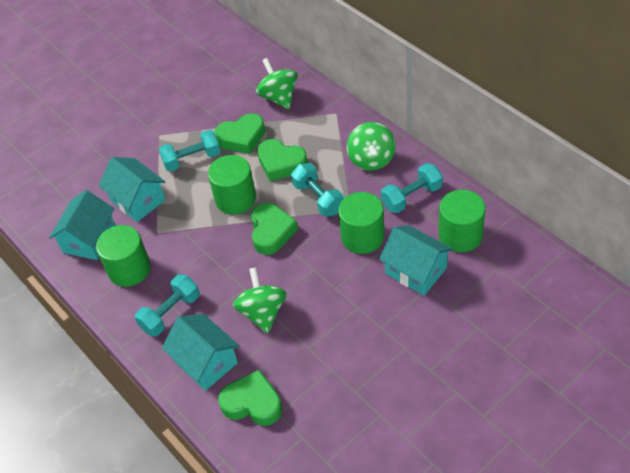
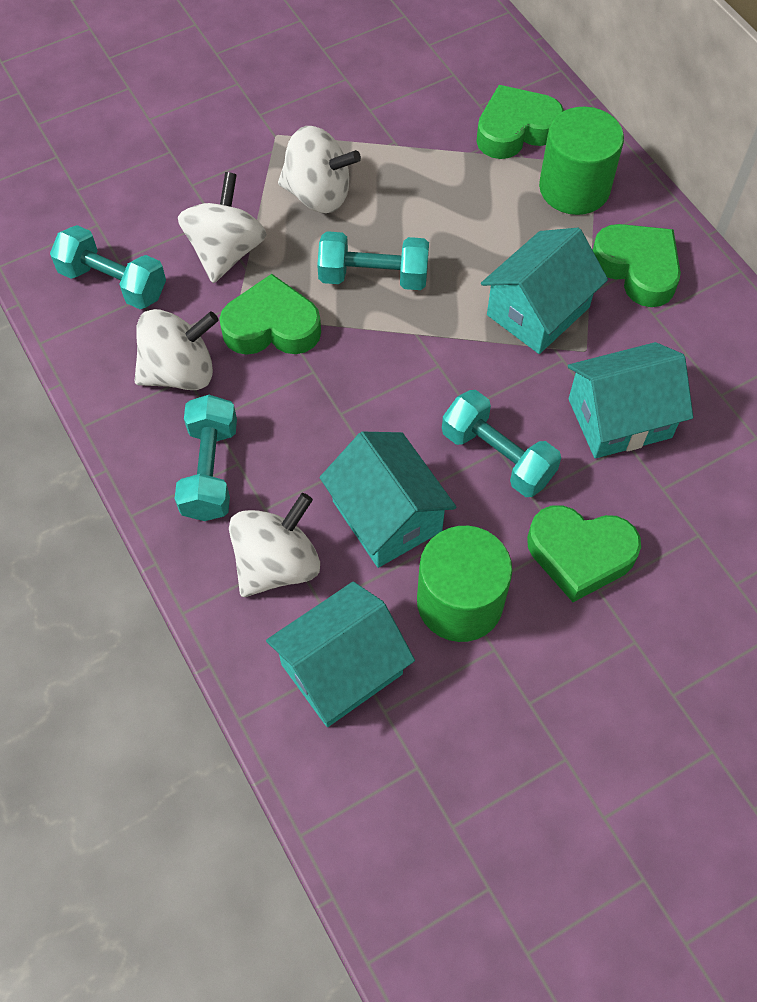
green cylinder: [96,225,151,287] [208,155,256,214] [338,192,385,254] [438,190,486,252] = 4 -> [417,526,512,642] [539,106,624,215] = 2
green spinning top: [233,267,287,334] [256,58,298,109] [347,122,396,170] = 3 -> none = 0
white spinning top: none = 0 -> [135,309,219,390] [178,172,267,283] [229,493,320,597] [278,126,361,213] = 4

